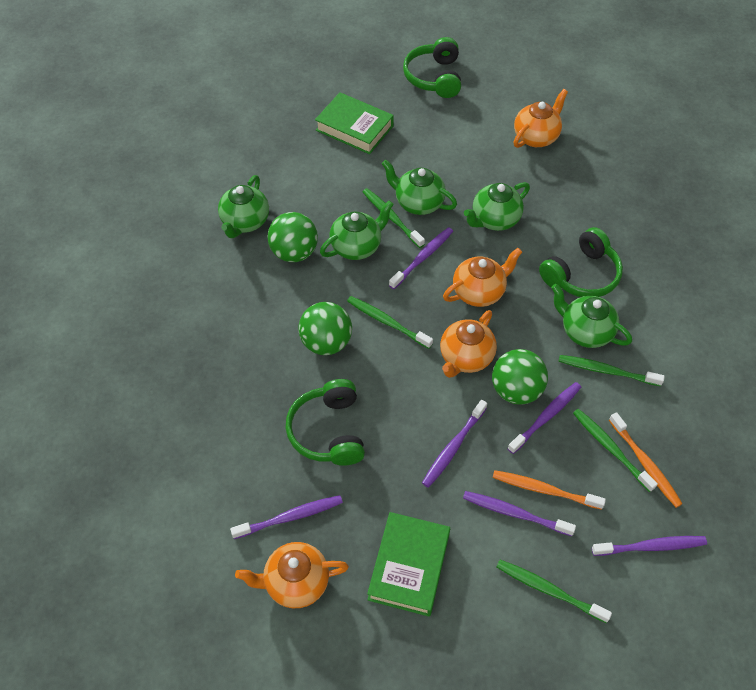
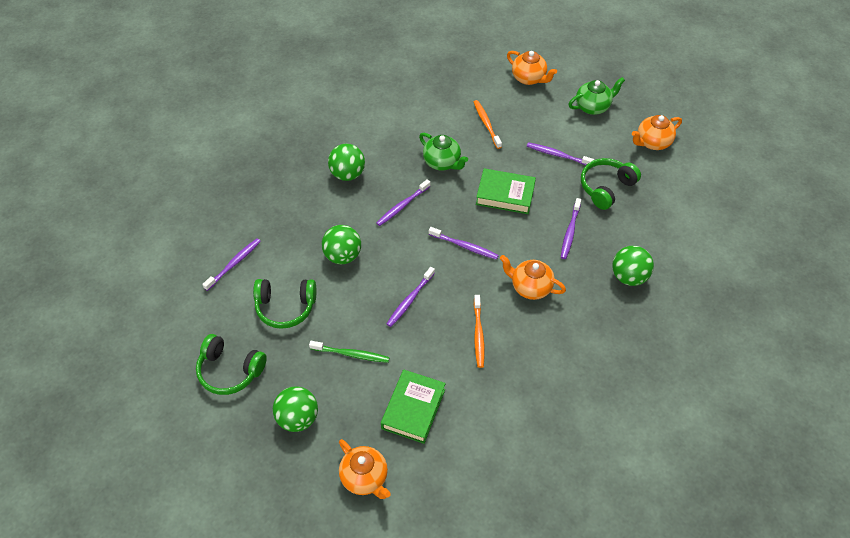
green ball: [267,212,318,262] [298,302,352,355] [492,349,548,405] = 3 -> [273,386,318,432] [322,225,361,264] [328,144,365,181] [612,246,654,286] = 4
green teapot: [218,175,269,238] [320,200,394,260] [382,160,457,215] [464,182,530,231] [551,284,632,348] = 5 -> [419,133,468,170] [569,77,625,115] = 2
green toothbrush: [347,296,433,349] [363,188,425,248] [496,560,612,623] [558,355,665,386] [573,409,658,492] = 5 -> [309,341,390,363] = 1

